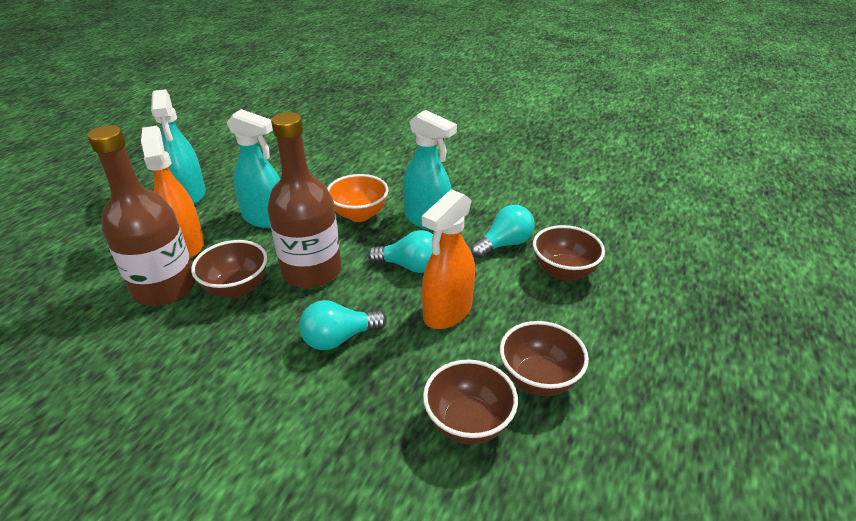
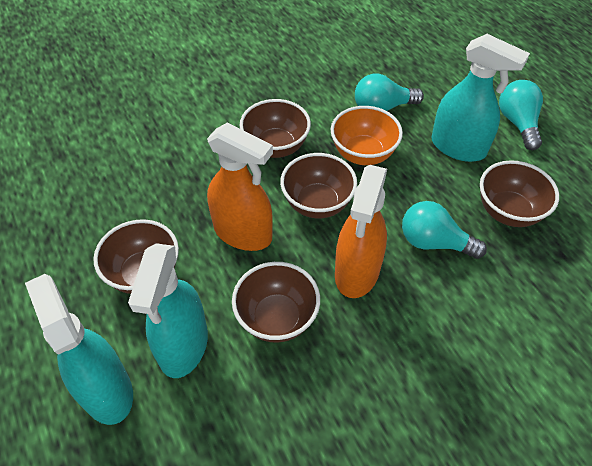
brown bottle: [87,125,196,306] [267,112,341,288] = 2 -> none = 0
brown bowl: [191,240,268,298] [423,359,518,444] [500,321,589,396] [533,225,605,281] = 4 -> [93,219,179,294] [232,262,320,342] [240,99,311,158] [280,153,357,218] [480,160,559,227] = 5

